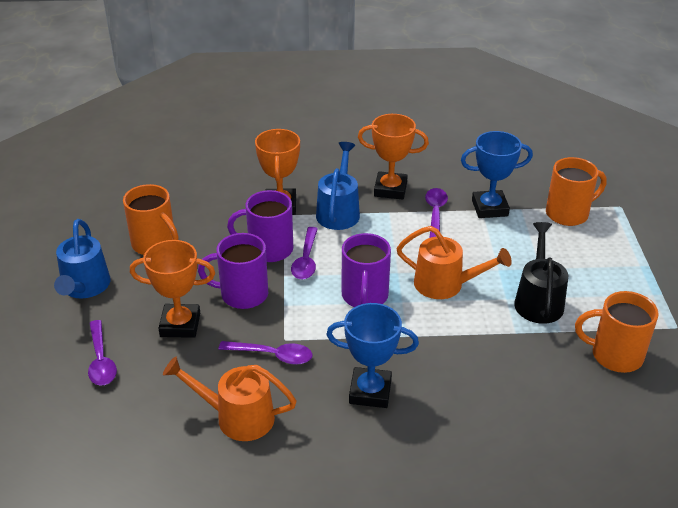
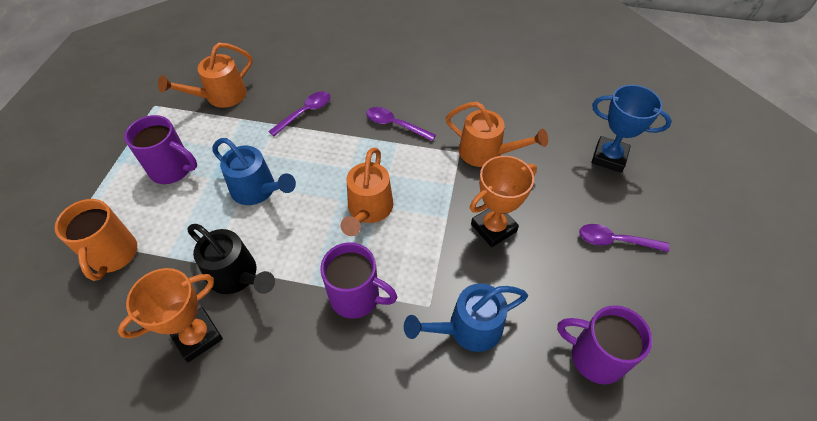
blue trophy: [326,303,419,408] [461,131,533,218] = 2 -> [591,85,672,173] = 1
orange mug: [123,184,179,255] [546,157,607,226] [575,291,659,373] = 3 -> [55,199,137,281] = 1
orange trophy: [130,240,215,338] [255,129,300,215] [358,114,429,200] = 3 -> [117,268,223,362] [470,156,537,247] = 2
orange watering can: [163,357,297,441] [396,226,512,299] = 2 -> [158,43,252,108] [341,148,394,236] [445,102,548,167] = 3
purple spoon: [88,320,117,385] [219,341,312,365] [291,227,318,280] [425,188,448,238] = 4 -> [268,91,330,136] [366,107,436,141] [579,224,669,252] = 3

